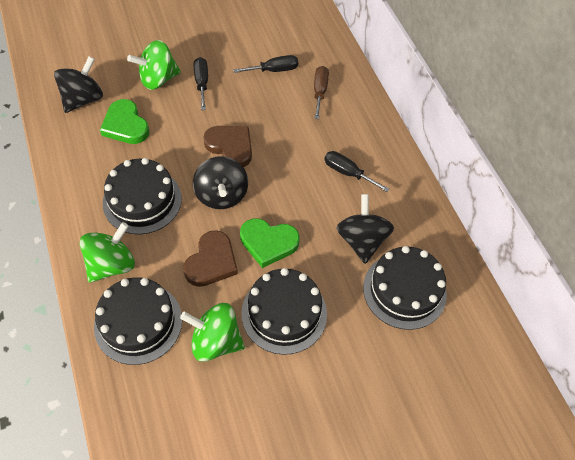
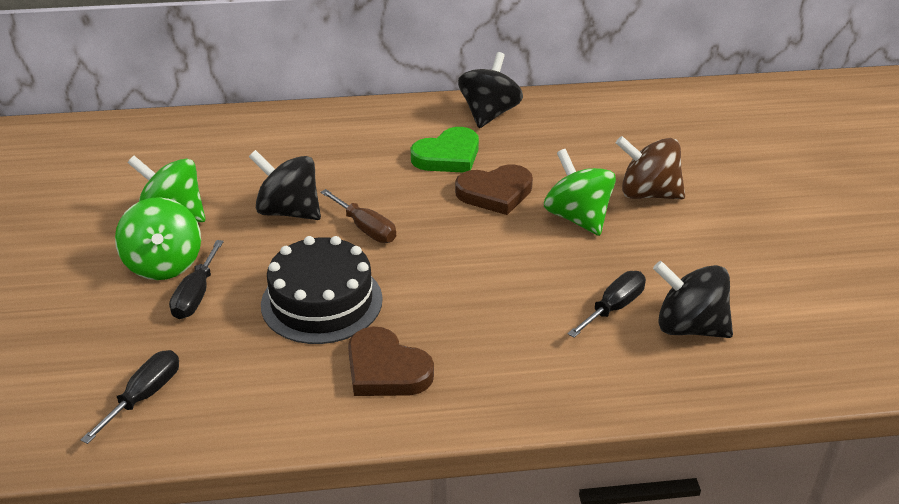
black cake: [94,277,182,365] [103,158,182,234] [241,268,327,355] [363,246,447,330] = 4 -> [261,236,383,344] = 1
brown spinning top: none = 0 -> [616,136,685,199] = 1
green heart: [100,99,150,144] [240,218,300,268] = 2 -> [411,127,479,172] = 1

